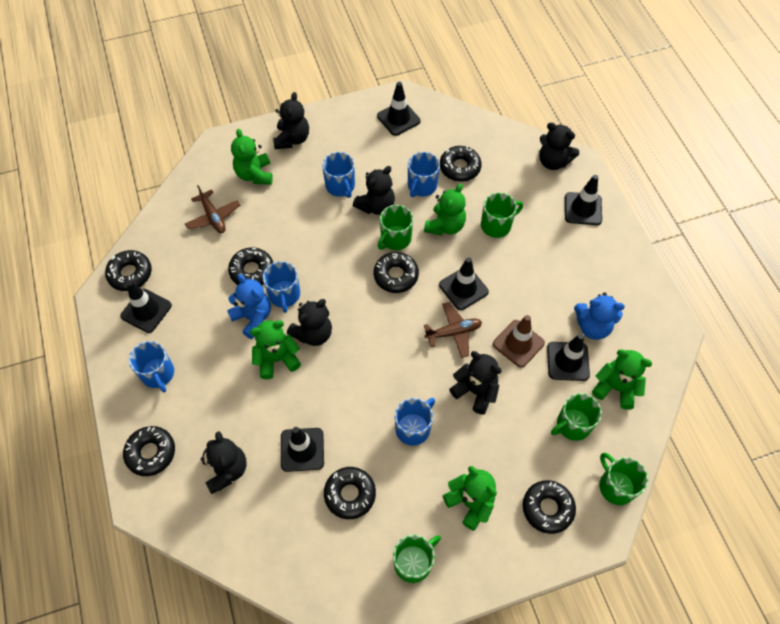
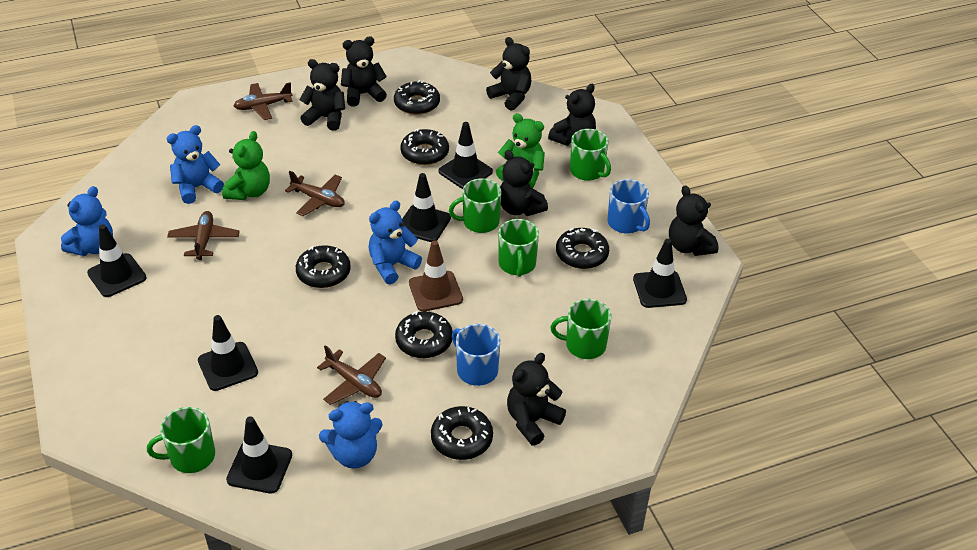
black donut: [105,250,152,291] [123,426,175,476] [228,247,273,285] [324,467,376,519] [374,252,419,293] [440,146,482,182] [523,480,576,534] = 7 -> [296,245,351,288] [394,80,440,115] [395,311,453,358] [400,128,449,165] [431,406,493,460] [556,228,609,269] = 6
black teddy bear: [201,431,247,494] [273,92,309,149] [287,299,332,346] [353,166,395,215] [449,351,501,415] [539,122,579,170] = 6 -> [299,59,345,131] [341,36,387,107] [486,37,531,111] [500,150,548,216] [507,353,566,446] [548,84,596,146] [669,185,719,256] = 7
blue mug: [129,341,174,392] [263,261,300,313] [322,152,355,198] [395,398,435,446] [408,152,440,197] = 5 -> [452,324,500,386] [607,179,650,234] = 2
blue teddy bear: [227,274,271,339] [574,293,625,340] = 2 -> [61,186,113,256] [167,125,224,204] [319,401,383,469] [368,201,422,284] = 4
brown plane: [185,185,240,233] [424,302,482,358] = 2 -> [167,211,240,260] [234,82,293,120] [285,171,345,216] [317,345,386,405] = 4
green teddy bear: [231,129,273,185] [250,320,301,379] [424,184,466,236] [443,466,497,531] [592,350,652,410] = 5 -> [222,131,270,200] [496,113,545,188] = 2

